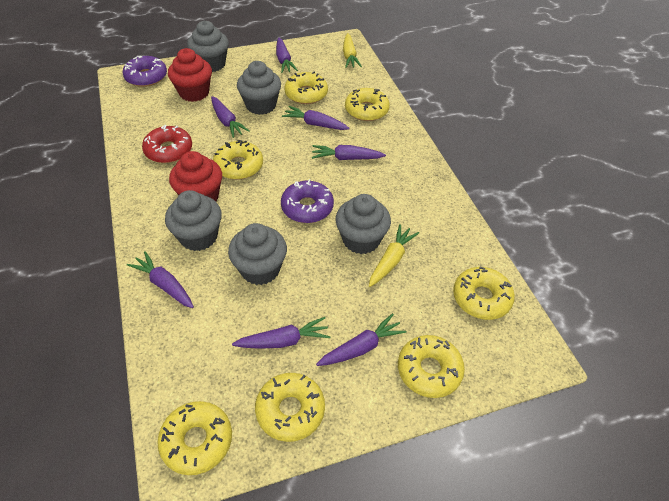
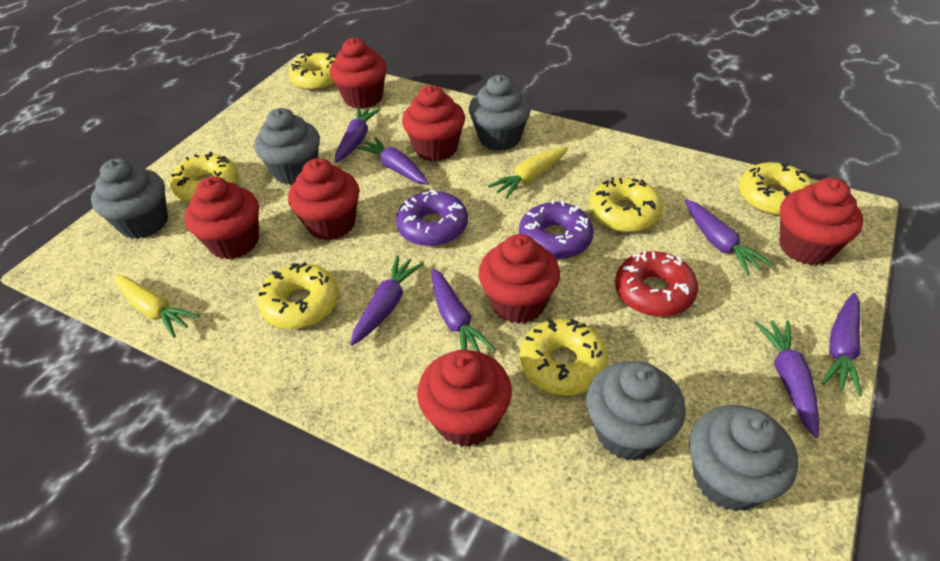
red cupcake: [168,48,212,102] [169,151,222,202] = 2 -> [184,177,259,259] [288,158,359,240] [330,38,387,109] [402,85,465,161] [417,350,512,447] [478,234,560,324] [780,178,863,265] = 7
yellow donut: [157,401,232,475] [213,140,263,180] [255,373,325,442] [284,72,328,104] [345,88,390,121] [398,335,465,398] [453,267,515,320] = 7 -> [170,152,239,202] [258,262,339,329] [289,53,336,91] [519,319,608,396] [589,178,663,232] [739,162,813,216] = 6

